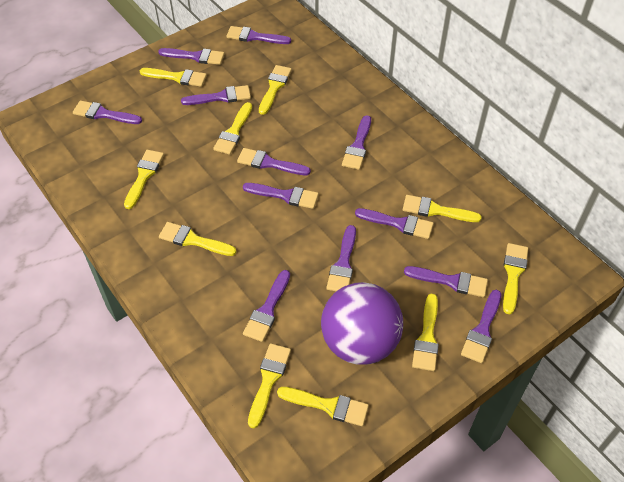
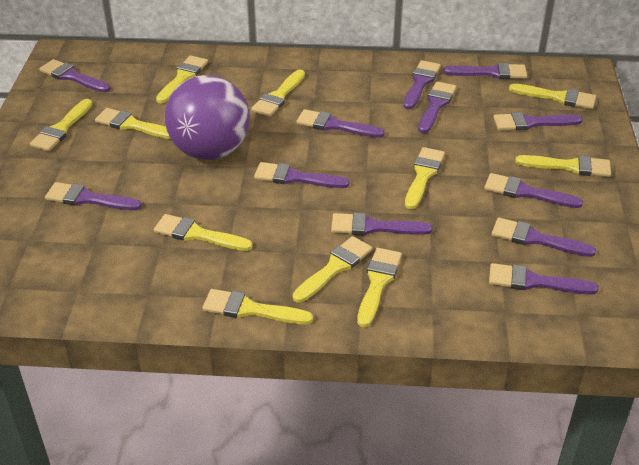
yellow brush: [124,150,164,209] [140,68,207,87] [159,222,236,256] [213,102,252,155] [248,343,291,428] [259,65,292,115] [277,387,369,426] [403,195,482,222] [412,294,439,371] [503,243,528,314] = 10 -> [30,99,92,151] [95,108,171,139] [154,214,252,251] [156,56,208,103] [202,289,313,324] [251,70,305,117] [292,236,372,303] [357,248,402,327] [405,147,445,209] [509,84,596,109] [515,155,611,177] = 11

